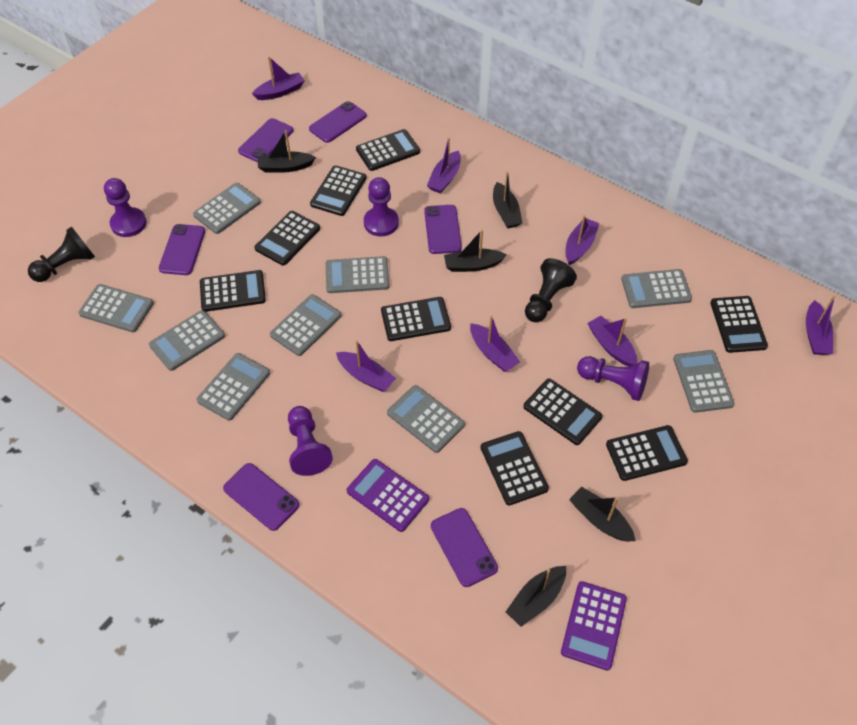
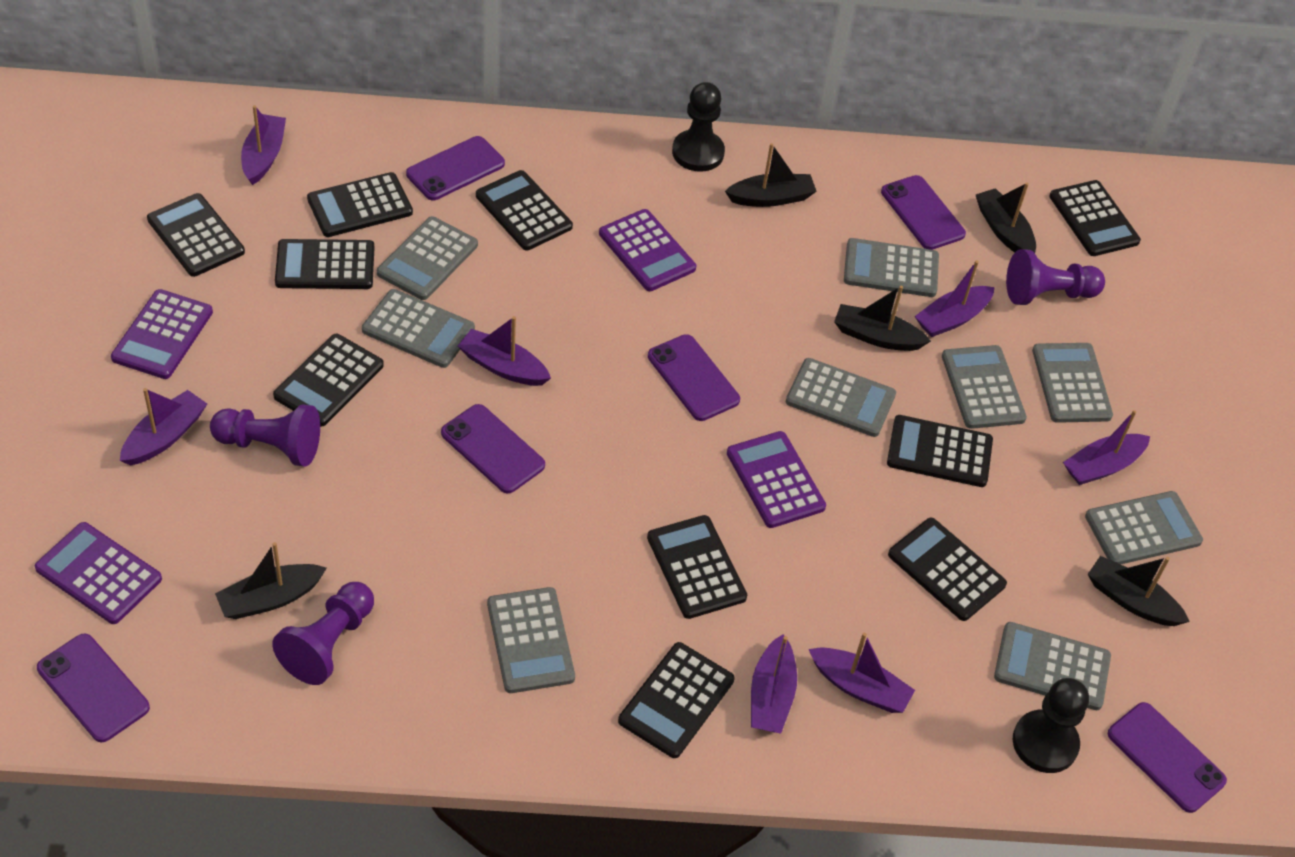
black calculator: [200,270,266,312] [254,211,320,266] [310,165,367,216] [356,129,420,171] [381,297,451,341] [481,431,549,505] [523,378,603,445] [606,425,688,481] [710,296,768,353] = 9 -> [147,193,245,277] [273,334,384,426] [275,239,374,289] [307,172,413,237] [476,170,573,250] [618,642,735,758] [647,515,747,619] [887,415,993,487] [888,518,1007,621] [1049,180,1141,256] = 10
purple calculator: [347,459,429,532] [561,581,627,671] = 2 -> [35,522,162,624] [111,289,213,379] [599,209,696,291] [727,431,826,528] = 4
purple pawn: [104,178,147,237] [288,406,333,476] [364,177,399,236] [577,356,649,401] = 4 -> [210,404,320,466] [272,582,374,685] [1006,249,1105,305] = 3

